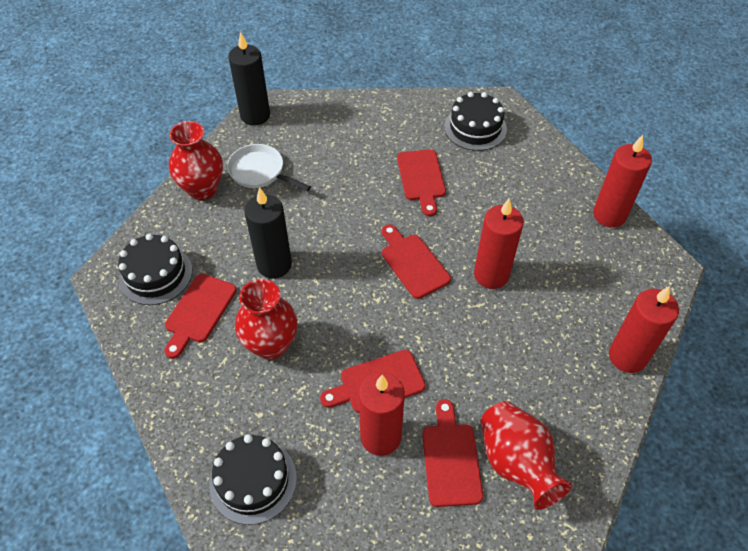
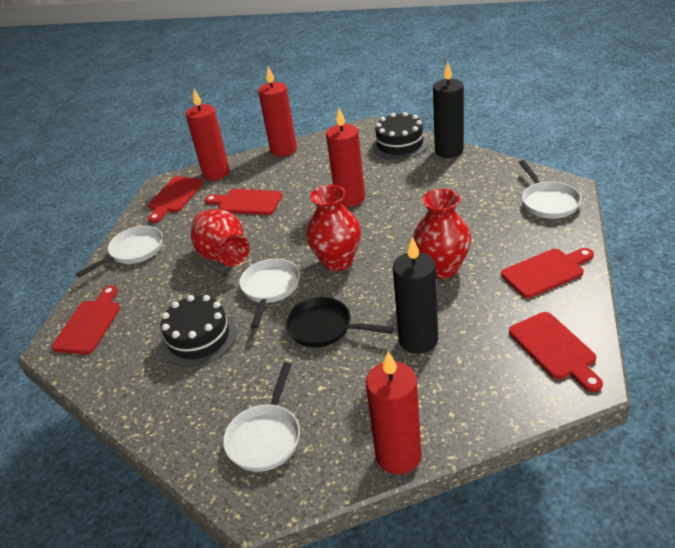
black cake: [118,234,192,305] [209,434,297,525] [444,92,507,151] = 3 -> [161,295,237,367] [372,112,429,159] = 2
black pan: none = 0 -> [285,297,394,347] = 1
white pan: [227,144,311,191] = 1 -> [76,226,163,277] [223,362,300,472] [239,259,300,328] [519,160,582,219] = 4

